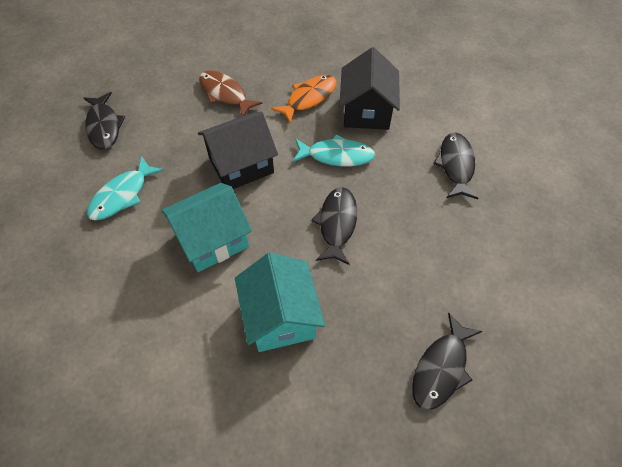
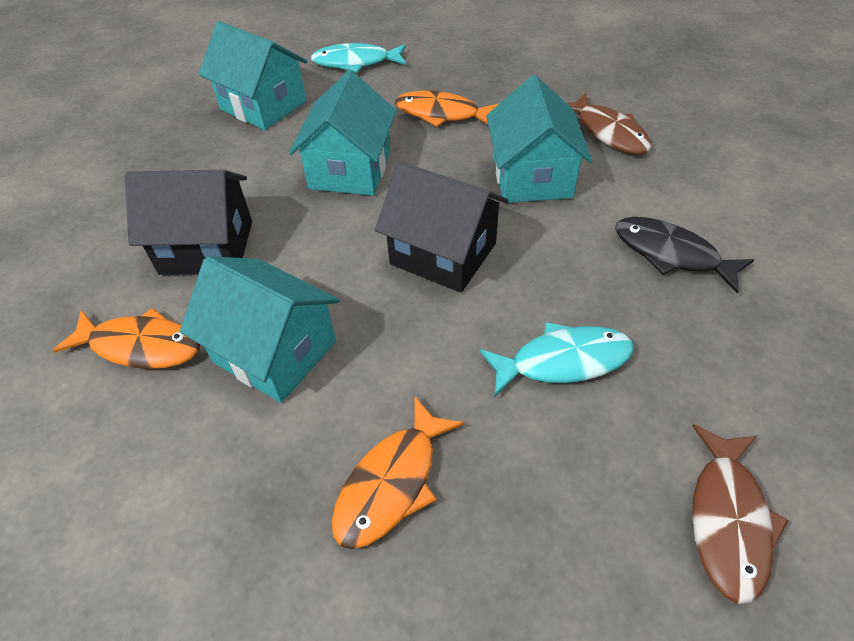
black fish: [84,92,125,149] [311,187,357,265] [412,313,482,410] [433,133,479,199] = 4 -> [615,217,754,294] = 1
brown fish: [199,71,263,116] = 1 -> [567,93,651,155] [692,424,788,604] = 2
orange fish: [271,75,337,124] = 1 -> [52,307,200,369] [331,395,464,549] [395,91,500,127] = 3
turquoise house: [162,183,252,272] [235,253,325,352] = 2 -> [180,256,340,403] [199,21,308,130] [289,70,397,196] [486,75,592,203] = 4

